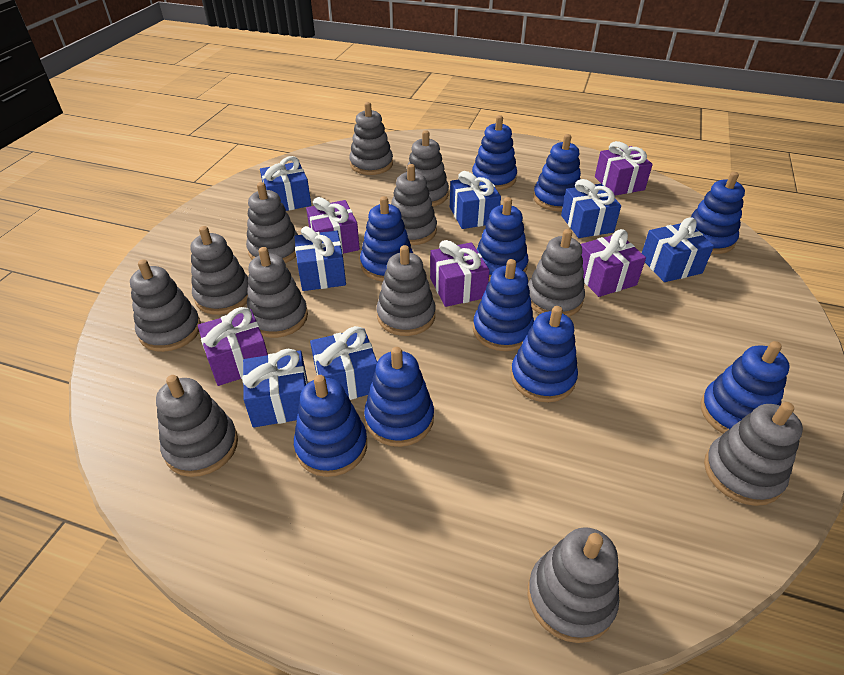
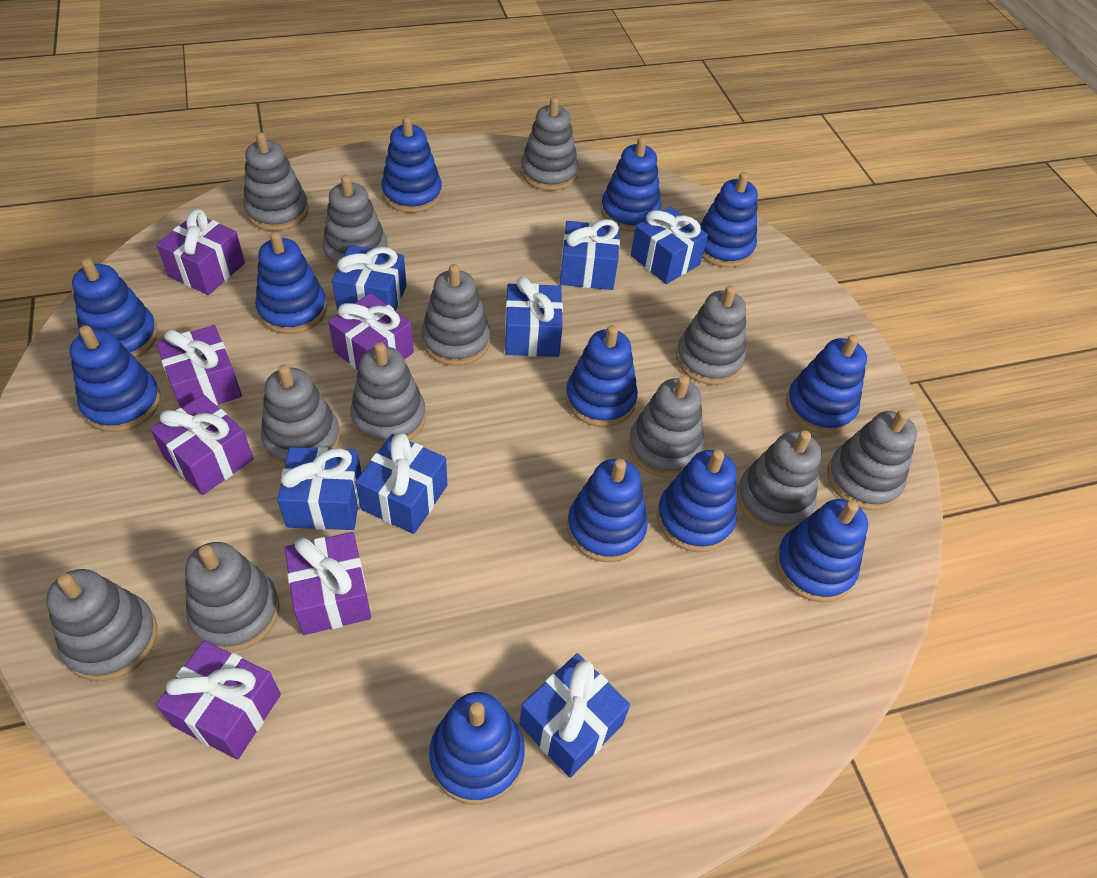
blue stacking toy: [294,375,367,477] [360,196,413,281] [364,347,434,447] [472,115,517,190] [473,259,534,351] [477,197,528,281] [511,306,578,402] [533,134,581,211] [691,172,745,254] [700,341,790,434] = 10 -> [70,325,161,432] [72,258,158,358] [255,231,327,334] [381,116,442,213] [429,692,524,805] [566,325,638,427] [567,459,648,562] [601,136,661,232] [657,450,737,552] [700,172,758,268] [776,499,868,603] [786,334,867,434] = 12
purple gift: [198,307,268,386] [306,197,360,254] [430,240,490,307] [581,229,646,297] [595,141,653,196] = 5 -> [150,394,254,495] [156,209,245,295] [156,325,242,408] [156,640,281,760] [285,532,371,635] [328,293,414,370] = 6

